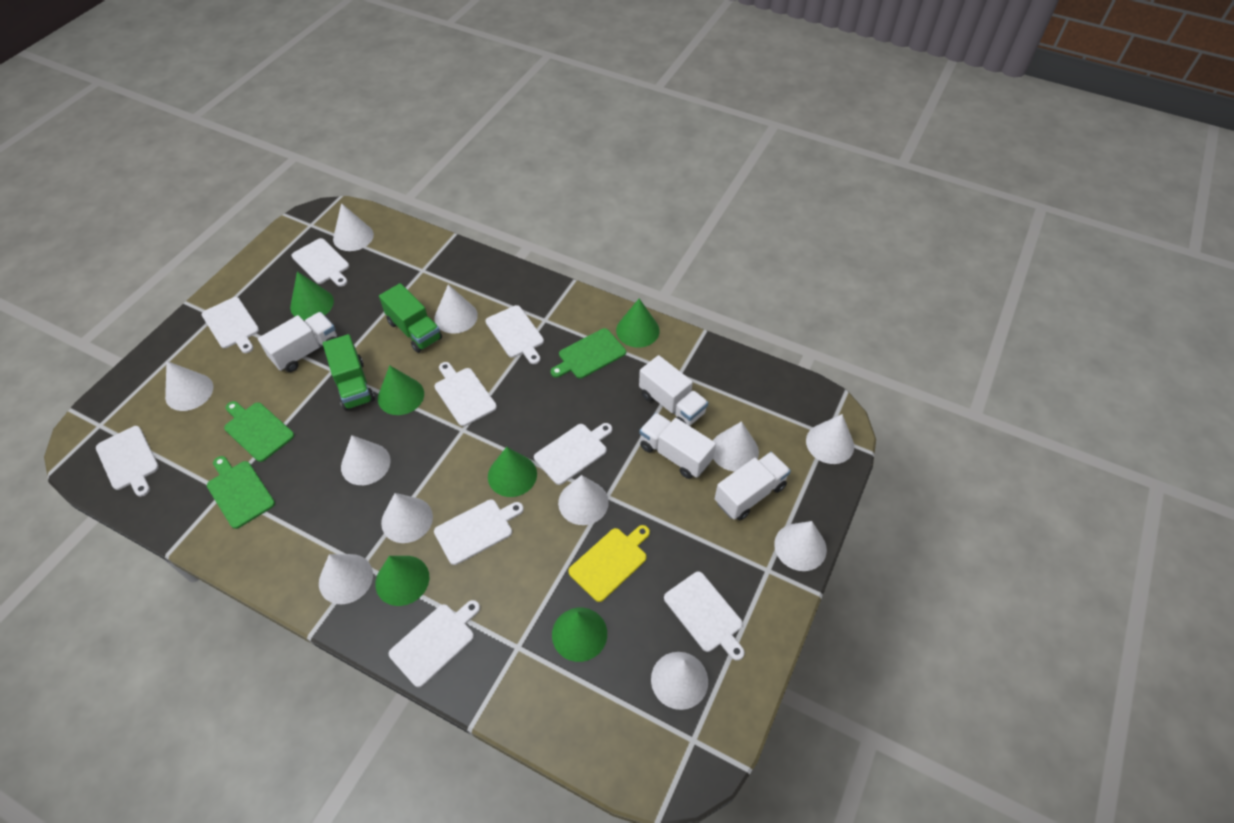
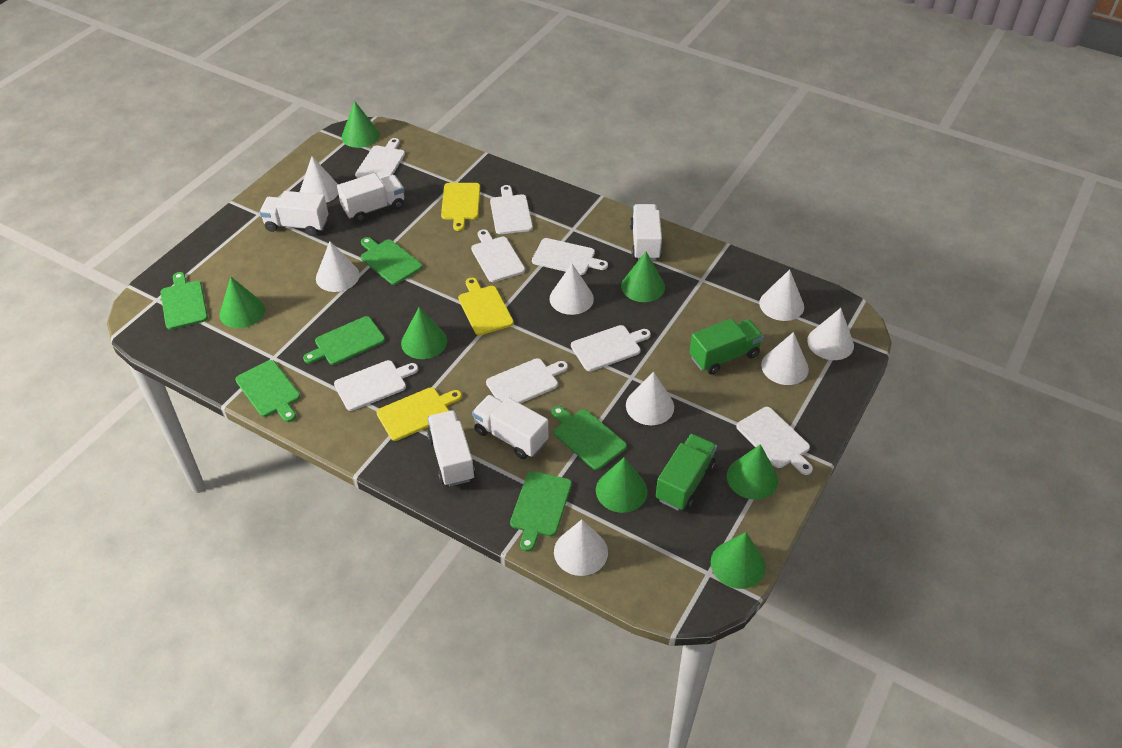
green cone: [290,271,334,320] [376,556,429,606] [378,365,424,415] [488,447,537,497] [552,608,607,662] [616,299,660,348] = 6 -> [220,277,265,328] [342,101,380,148] [401,307,447,359] [596,457,648,513] [621,252,665,302] [711,532,766,589] [727,444,778,500] = 7
green cutting board: [207,456,275,529] [224,401,294,462] [551,328,626,379] = 3 -> [160,272,208,330] [235,360,300,422] [303,316,385,365] [361,237,422,285] [510,471,572,552] [551,406,627,470] = 6
white cone: [165,361,213,411] [319,554,373,604] [333,203,374,251] [341,435,391,485] [381,493,433,543] [434,284,478,334] [558,475,609,525] [651,652,708,710] [713,421,759,472] [774,521,827,571] [806,414,854,464] = 11 -> [300,156,338,203] [316,241,360,292] [549,264,594,315] [554,519,608,576] [626,371,674,425] [759,269,804,321] [761,332,809,385] [807,308,854,360] = 8
white cutting board: [96,426,159,497] [201,297,259,353] [291,238,349,287] [389,600,480,687] [434,362,497,426] [434,500,524,565] [486,305,544,364] [534,423,612,485] [664,572,745,661] = 9 -> [334,360,418,411] [355,138,405,179] [471,229,525,282] [486,358,568,404] [490,185,533,234] [532,238,608,275] [571,325,651,371] [736,407,813,475] = 8
white truck: [258,312,337,372] [639,355,708,426] [639,413,716,479] [715,452,791,520] = 4 -> [259,191,328,236] [337,173,405,222] [427,410,475,486] [472,395,548,459] [630,204,662,261] = 5
yellow cutting board: [568,525,650,602] = 1 -> [376,387,462,441] [441,183,480,231] [458,278,514,335] = 3

